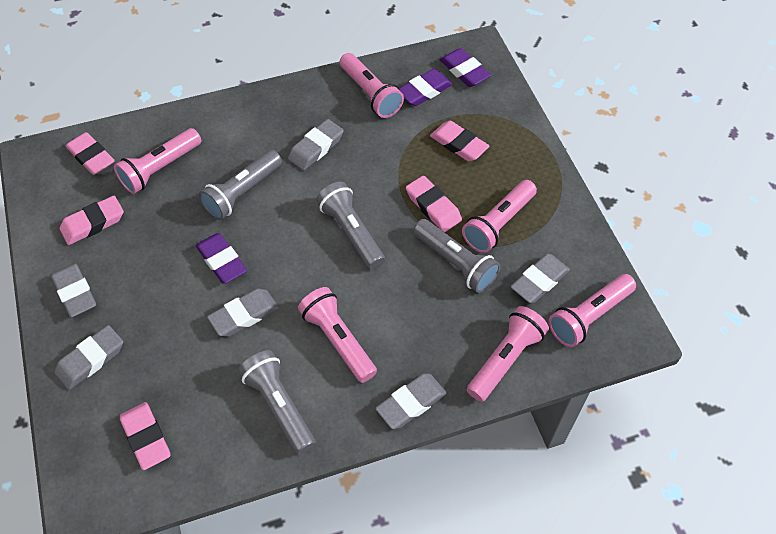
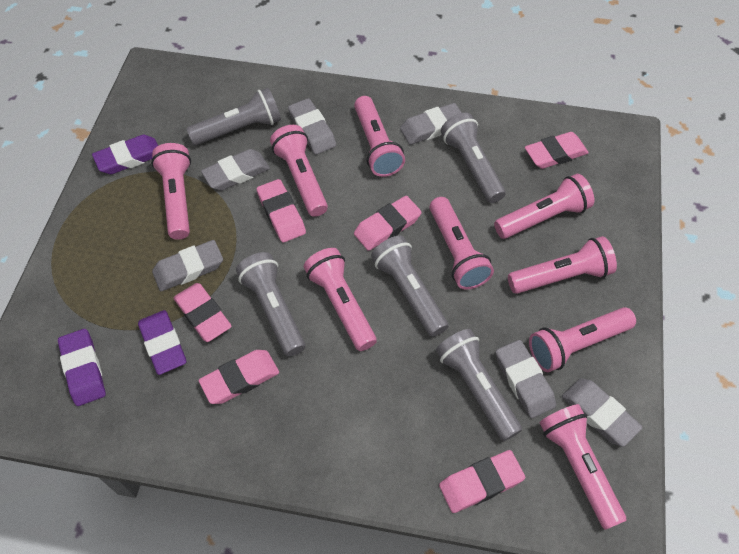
grey flashlight: [199,150,282,220] [238,350,316,454] [316,182,385,269] [413,219,501,293] = 4 -> [187,88,281,145] [236,252,305,357] [371,235,448,337] [436,329,522,441] [441,113,506,203] = 5
pink eraser: [60,196,124,245] [66,132,115,175] [120,402,170,470] [406,176,462,232] [430,121,489,161] = 5 -> [174,283,231,342] [199,350,279,404] [257,179,306,243] [354,196,422,251] [439,450,525,513] [525,132,589,169] = 6
pink flashlight: [114,128,201,194] [298,287,377,383] [340,53,404,118] [462,180,537,253] [467,306,549,402] [549,274,636,347] = 6 -> [151,143,191,239] [270,125,328,217] [304,248,377,351] [354,96,405,177] [429,197,494,290] [494,174,594,239] [508,236,617,294] [529,307,636,372] [539,404,626,530] = 9

